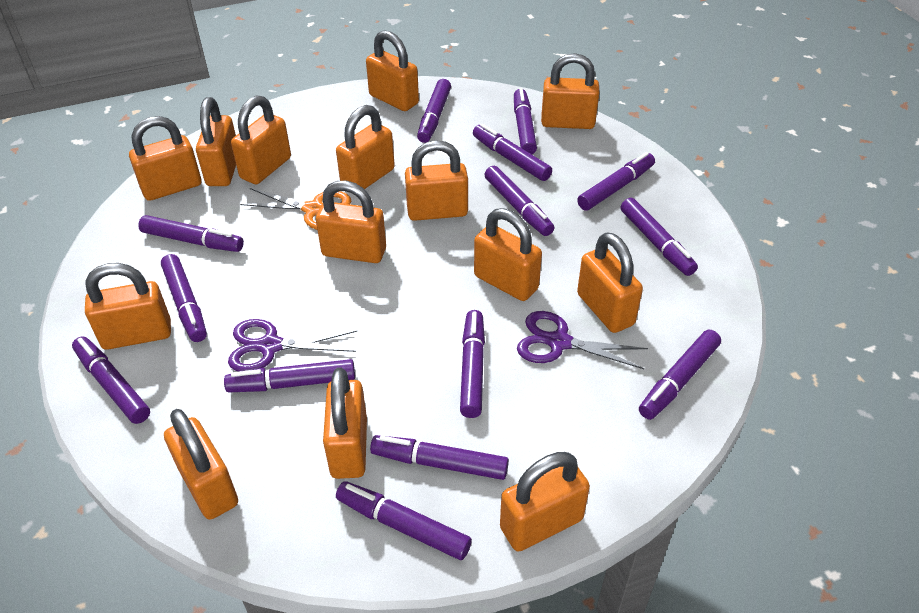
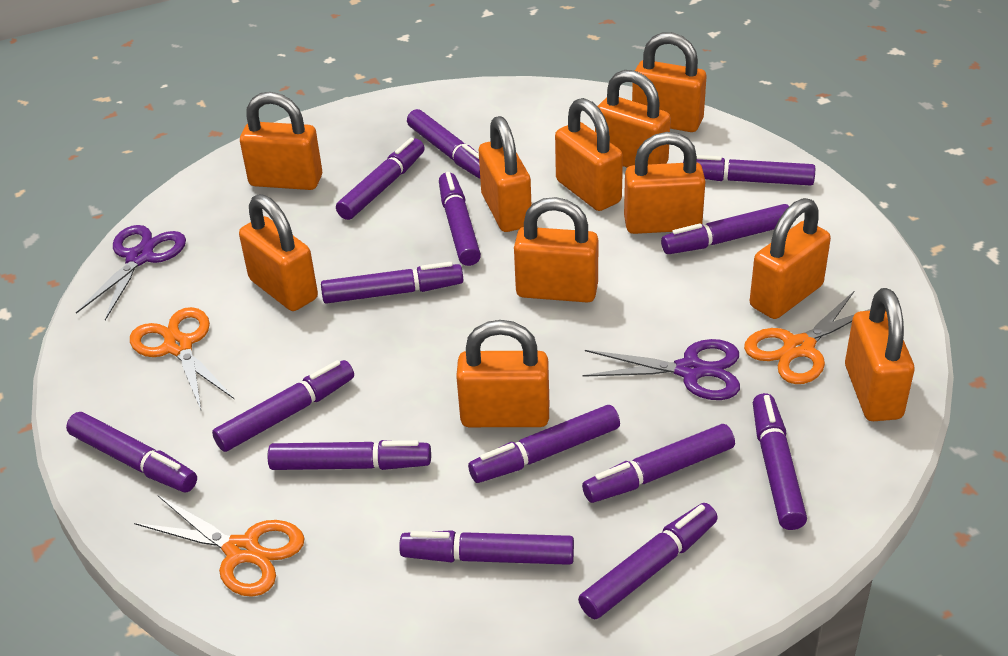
orange padlock: [85,263,171,350] [129,116,201,201] [164,409,238,520] [196,97,236,186] [231,95,291,184] [316,180,386,263] [323,368,367,479] [336,105,395,189] [366,30,419,111] [405,140,468,221] [474,208,542,301] [500,452,590,552] [541,53,599,129] [577,232,643,333] = 14 -> [239,194,318,311] [240,92,322,190] [456,320,549,427] [479,116,531,232] [514,197,599,302] [555,98,623,211] [595,70,671,167] [624,132,706,234] [632,32,706,132] [750,198,831,319] [845,288,914,421] = 11
orange scissors: [240,188,351,230] = 1 -> [130,307,235,410] [134,495,305,597] [744,290,870,384] = 3

